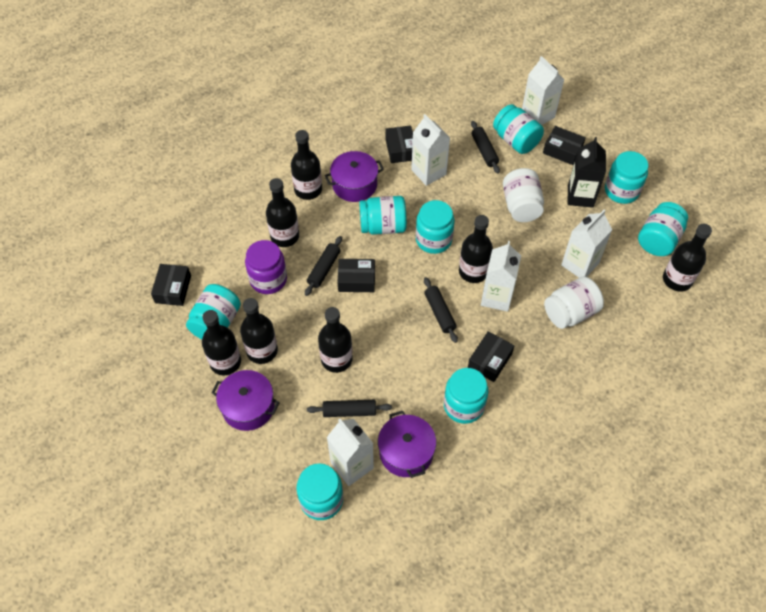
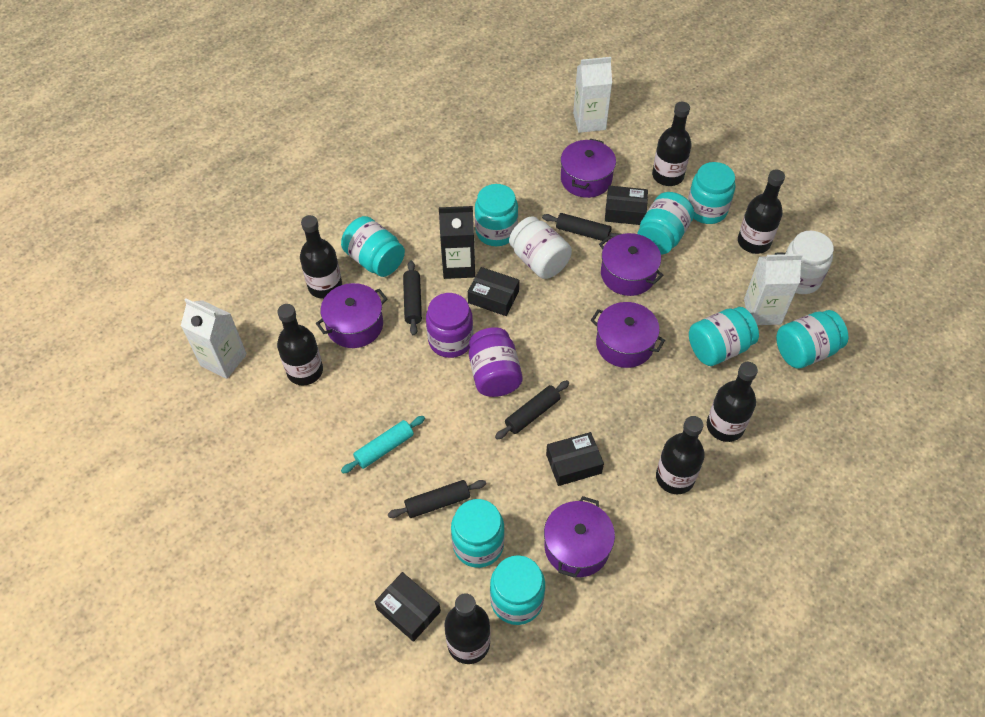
black box: [151,264,191,306] [337,259,375,292] [385,125,413,163] [468,331,514,382] [543,126,586,165] = 5 -> [375,572,441,642] [468,267,519,316] [546,432,604,486] [605,186,648,225] = 4
purple jar: [245,240,287,294] = 1 -> [426,293,473,358] [469,327,523,397] = 2
purple pot: [211,370,280,431] [325,151,384,202] [378,411,436,478] = 3 -> [316,283,387,348] [544,496,615,578] [561,139,616,198] [591,302,665,368] [599,233,664,296] = 5
turquoise rolling pin: none = 0 -> [341,416,425,474] = 1
white carton: [327,419,374,486] [411,114,450,186] [481,241,521,312] [522,56,565,125] [561,210,612,278] = 5 -> [181,298,247,379] [573,57,612,133] [744,253,803,325] = 3

